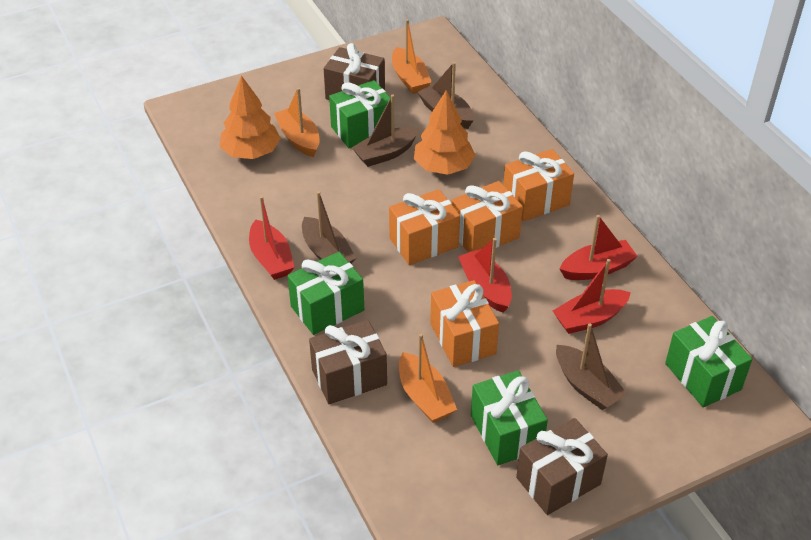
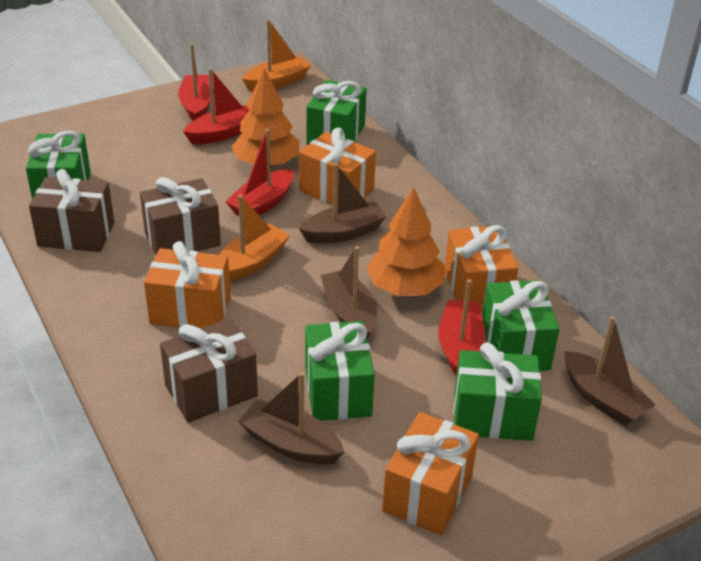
green gift: [287,252,364,335] [329,80,391,148] [471,370,548,465] [665,316,752,407] = 4 -> [26,131,91,199] [305,321,375,421] [306,80,366,145] [454,342,542,441] [482,280,560,371] = 5
orange boat: [274,88,320,157] [392,19,432,94] [399,334,457,423] = 3 -> [219,195,290,282] [242,19,311,91] = 2

